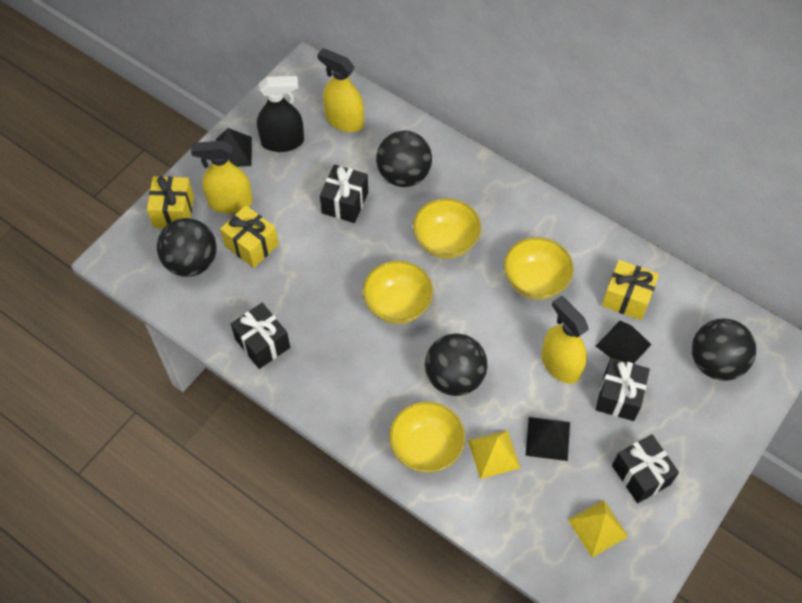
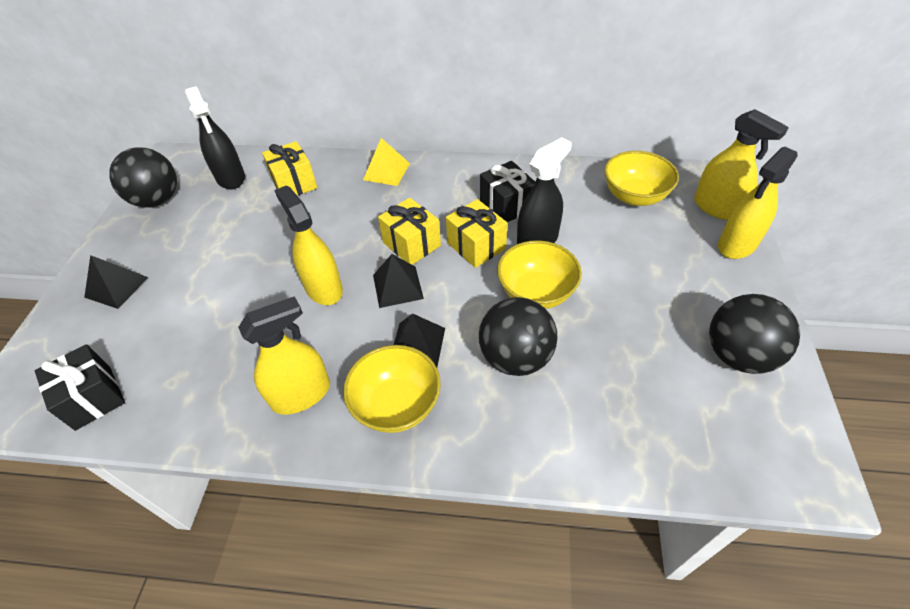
black ball: [157,218,217,277] [376,131,432,187] [425,333,488,396] [692,318,756,381] = 4 -> [109,147,177,208] [479,297,558,376] [709,294,800,374] = 3
black gift: [231,303,290,369] [320,165,368,223] [595,358,650,421] [612,434,679,503] = 4 -> [35,344,125,431] [480,161,535,222] = 2
black spray bottle: [257,76,304,152] = 1 -> [185,86,245,190] [517,137,572,244] = 2
yellow bowl: [363,260,433,324] [389,401,465,473] [413,198,481,258] [504,237,574,300] = 4 -> [343,345,441,433] [497,240,582,309] [604,151,679,206] = 3
yellow pyramid: [468,430,520,479] [568,500,628,557] = 2 -> [363,138,410,186] = 1
yellow spray bottle: [191,140,253,214] [317,48,364,132] [542,296,589,384] = 3 -> [238,296,330,415] [274,185,343,305] [694,109,789,220] [718,147,797,259] = 4

